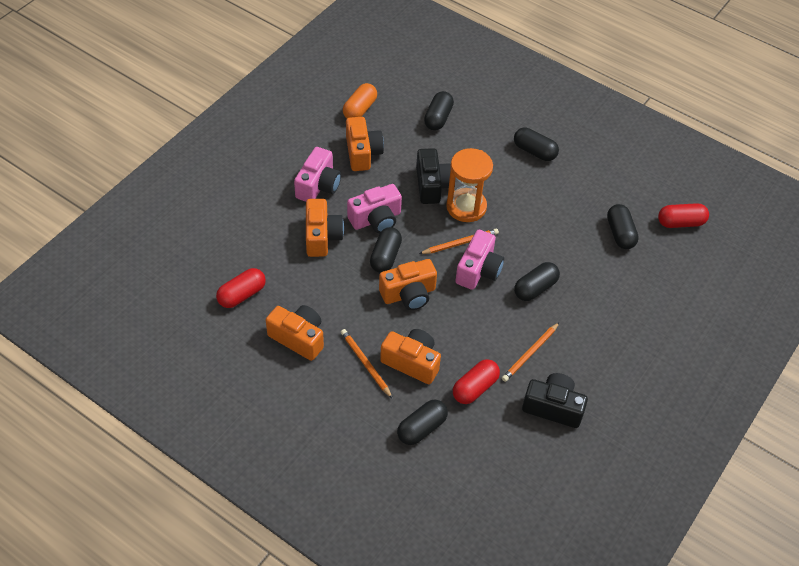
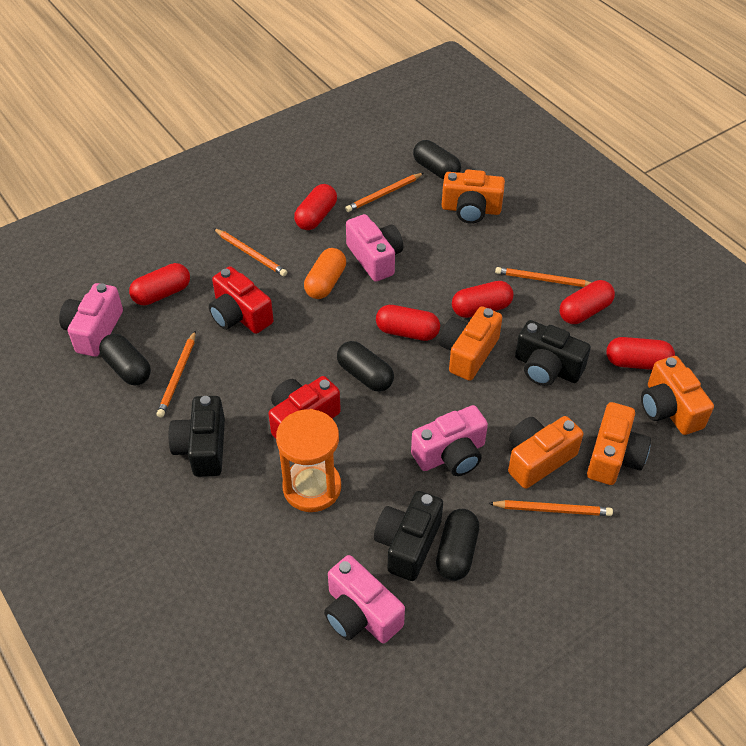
black camera: [416,148,451,204] [522,373,588,428] = 2 -> [168,396,225,477] [374,491,443,581] [515,320,591,386] = 3
black capsule: [370,227,402,273] [397,399,448,445] [424,91,454,130] [514,127,559,161] [514,262,560,301] [607,204,639,249] = 6 -> [99,334,151,385] [337,341,394,392] [413,140,461,179] [436,509,479,581] = 4
orange pencil: [341,329,393,399] [419,229,499,254] [502,323,559,382] = 3 -> [157,330,196,418] [213,228,287,276] [345,173,424,212] [488,500,613,516] [495,267,592,287] = 5
pink camera: [294,147,341,202] [347,184,402,233] [455,230,504,290] = 3 -> [59,283,123,357] [324,555,405,644] [346,214,403,282] [411,405,488,476] = 4
red camera: none = 0 -> [209,266,274,334] [268,376,341,438] = 2
red capsule: [216,268,266,308] [453,359,500,404] [658,203,709,228] = 3 -> [129,263,190,305] [294,184,337,230] [376,305,440,341] [452,281,513,318] [560,280,615,324] [606,337,675,370] = 6

